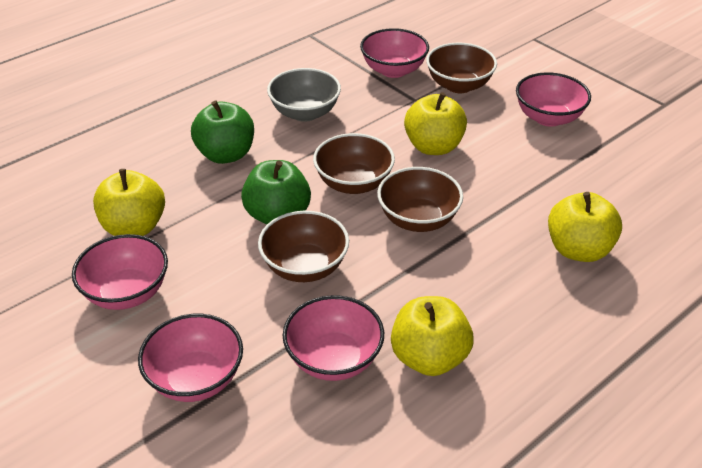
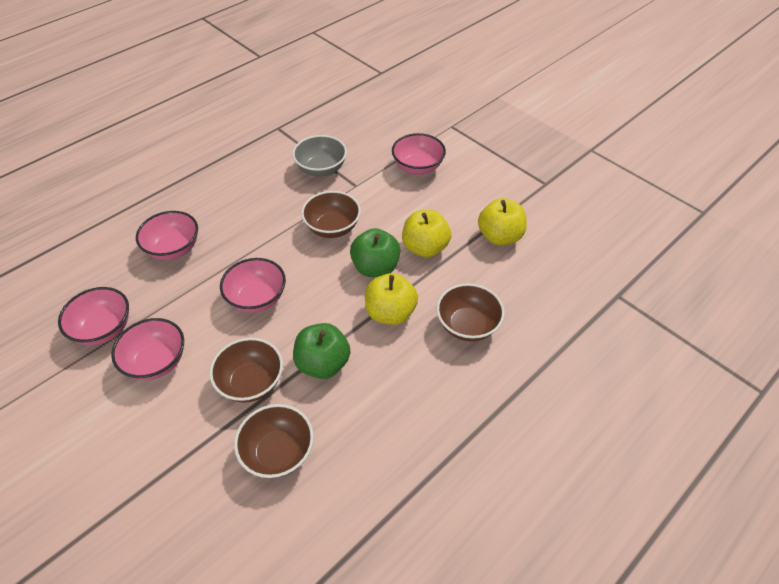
yellow apple: [93,169,165,236] [391,296,474,376] [404,92,467,155] [548,192,622,262] = 4 -> [365,273,418,325] [402,210,451,257] [478,198,527,245] = 3

